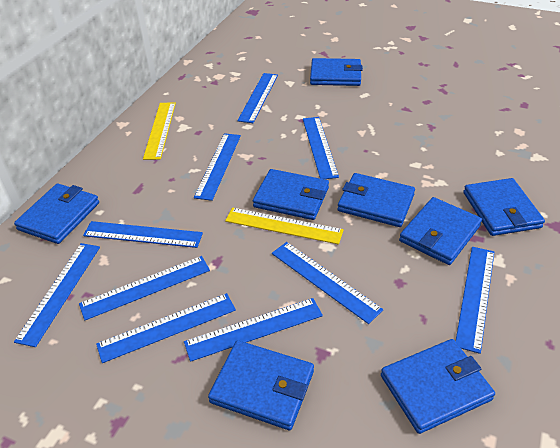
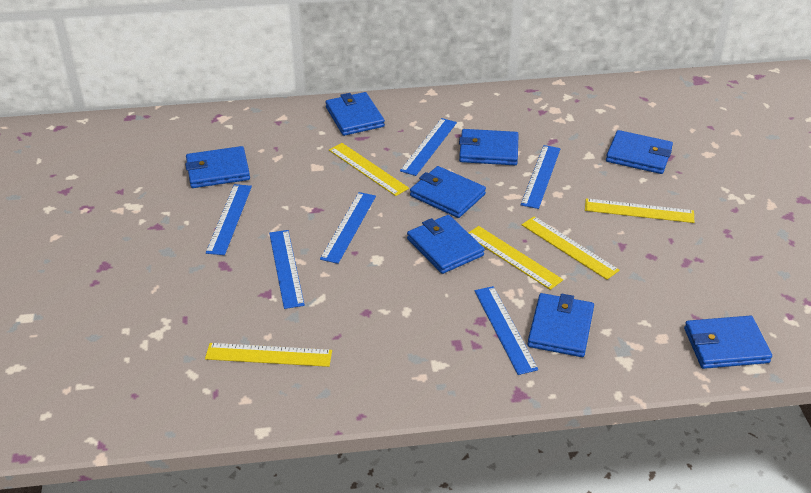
blue ruler: [14,243,100,347] [79,256,210,320] [83,221,203,248] [96,293,236,363] [184,298,323,362] [194,133,241,201] [237,73,278,123] [272,242,383,324] [303,117,339,179] [456,247,494,354] = 10 -> [206,184,252,255] [269,230,305,309] [320,192,376,264] [400,118,457,176] [475,286,538,375] [521,145,561,209] = 6
yellow ruler: [143,103,176,160] [225,208,344,244] = 2 -> [205,343,332,367] [329,143,409,196] [468,226,563,290] [522,216,620,280] [585,198,694,223] = 5

